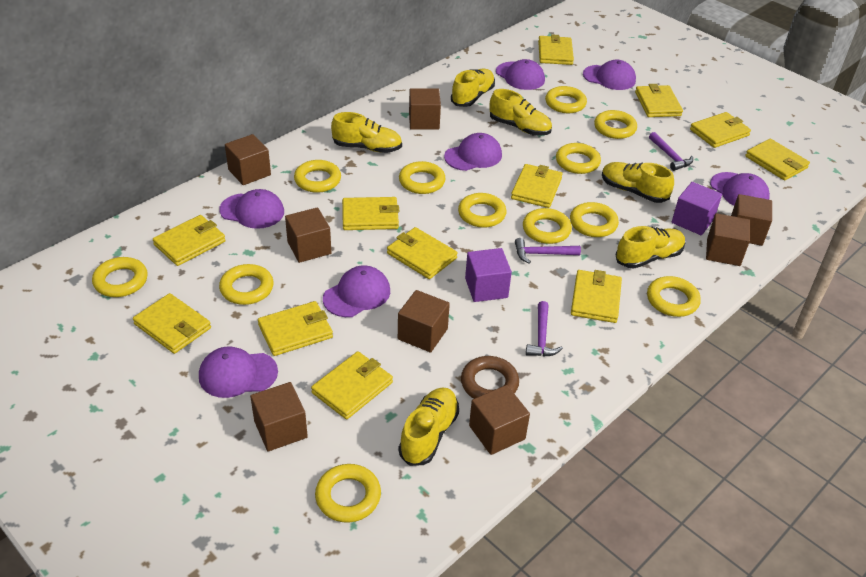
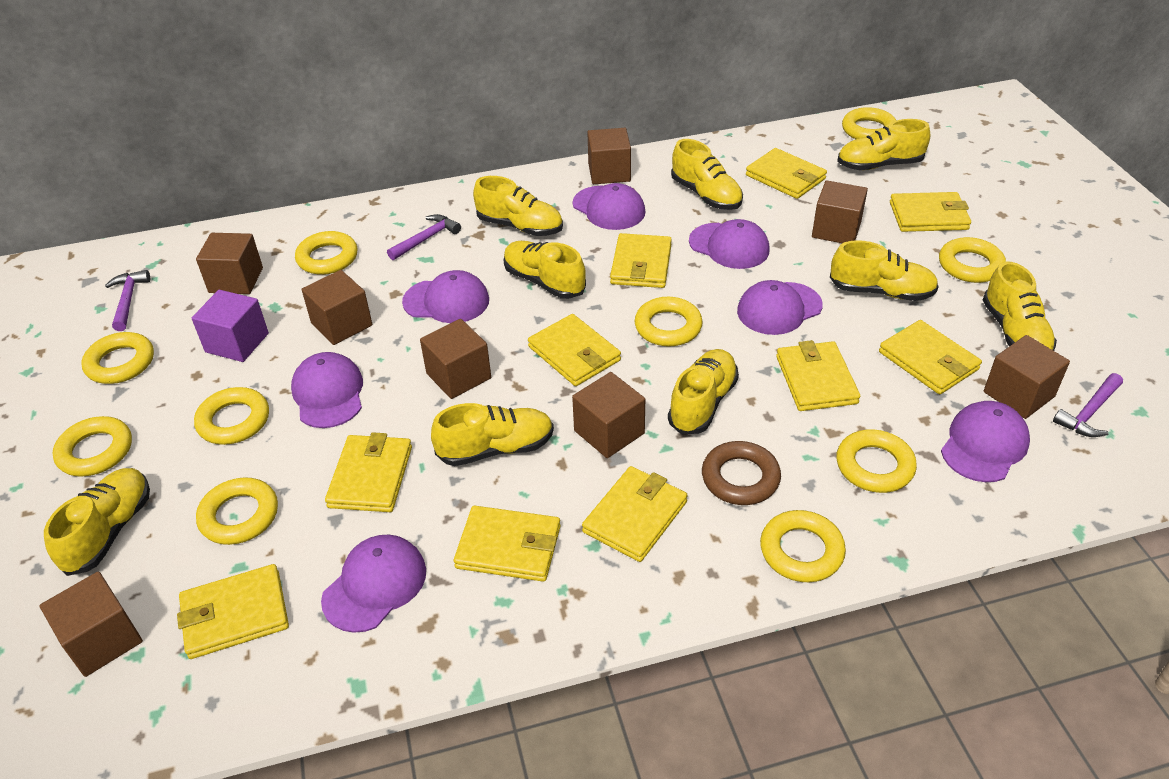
purple cube: [465,248,512,302] [672,182,722,235] = 2 -> [192,290,269,362] = 1
yellow ring: [92,257,148,297] [219,264,274,305] [294,160,341,193] [315,464,381,523] [399,161,446,194] [458,193,507,228] [523,208,572,244] [545,86,587,113] [556,143,601,174] [570,202,619,237] [594,110,637,139] [647,276,701,317] = 12 -> [53,416,132,477] [82,332,154,384] [194,387,269,445] [196,477,278,545] [295,231,357,275] [635,297,703,347] [760,510,846,582] [836,429,917,493] [842,107,897,139] [939,237,1006,283] = 10
yellow shoe: [331,112,402,153] [399,387,459,466] [451,69,495,107] [490,89,552,136] [602,162,674,203] [616,226,686,269] = 6 -> [44,468,150,576] [431,403,554,466] [473,176,563,236] [504,241,586,299] [668,349,739,434] [671,139,743,210] [830,240,939,301] [837,119,930,170] [983,262,1057,351] = 9
yellow wallet: [133,293,211,354] [153,215,226,266] [258,301,333,356] [311,351,393,419] [342,197,399,230] [387,227,458,279] [511,164,563,208] [538,34,574,65] [571,270,622,323] [635,84,683,117] [690,112,751,148] [745,139,810,181] = 12 -> [177,564,289,659] [325,432,412,512] [454,506,560,582] [528,314,621,386] [582,466,688,562] [610,233,672,288] [746,148,827,199] [776,340,860,411] [879,320,982,394] [890,192,971,232] = 10

